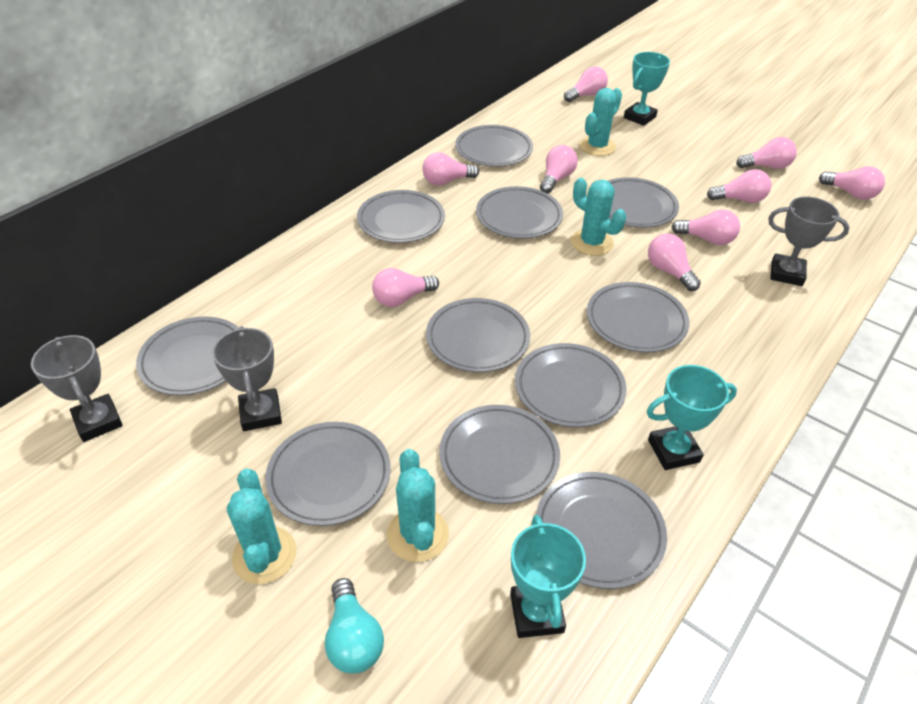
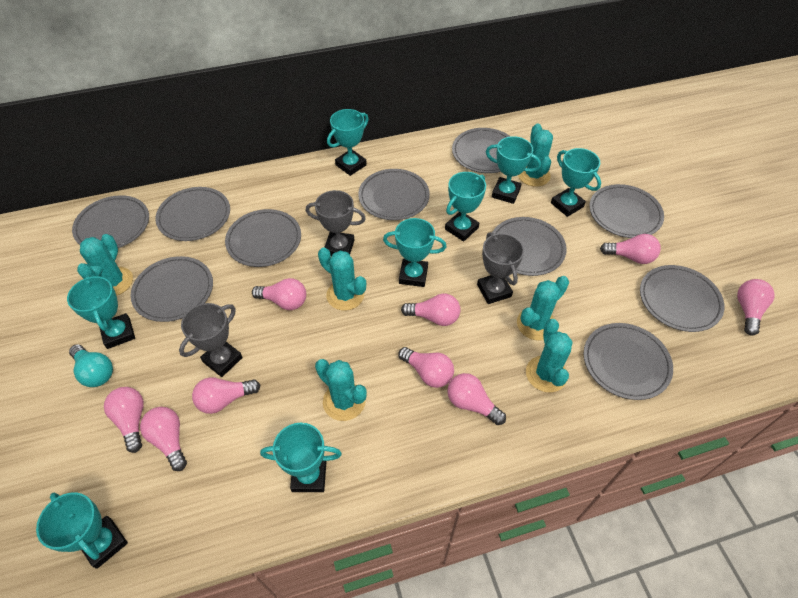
grey plate: [136,316,239,396] [265,422,391,526] [357,190,445,243] [426,298,530,372] [439,405,560,504] [455,125,533,167] [476,186,563,239] [515,343,627,427] [536,472,667,589] [587,282,689,353] [608,177,679,228] = 11 -> [72,195,149,248] [131,256,213,322] [155,187,230,241] [225,209,301,267] [358,169,430,220] [452,128,511,173] [492,217,567,276] [583,323,673,400] [589,184,664,238] [640,265,725,332] = 10
turquoise cactus: [227,468,297,584] [387,449,449,562] [571,178,626,256] [580,88,622,156] = 4 -> [77,234,133,296] [315,359,367,421] [318,247,366,310] [517,276,569,341] [518,124,553,187] [526,319,573,392] = 6
turquoise trophy: [510,515,586,638] [624,52,670,126] [647,365,737,470] = 3 -> [36,493,128,569] [67,275,135,349] [260,423,342,492] [327,109,369,176] [383,218,446,287] [445,172,486,241] [486,136,541,204] [551,148,601,217] = 8

